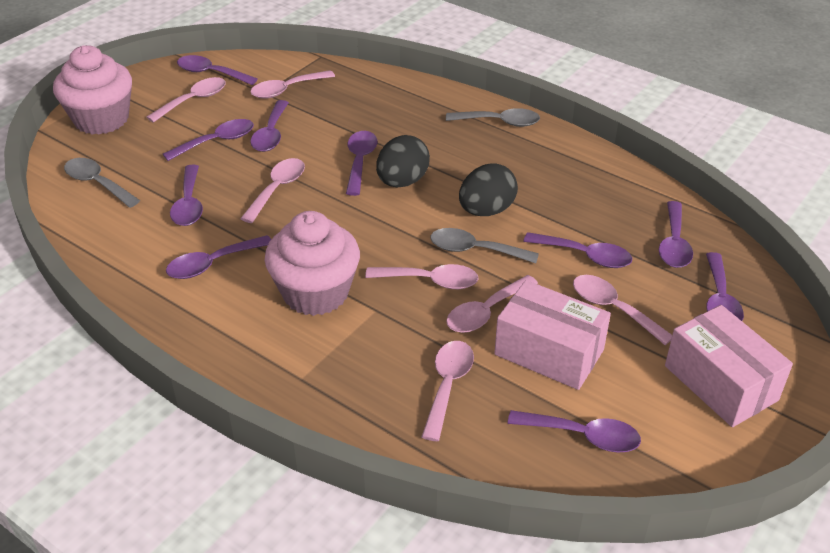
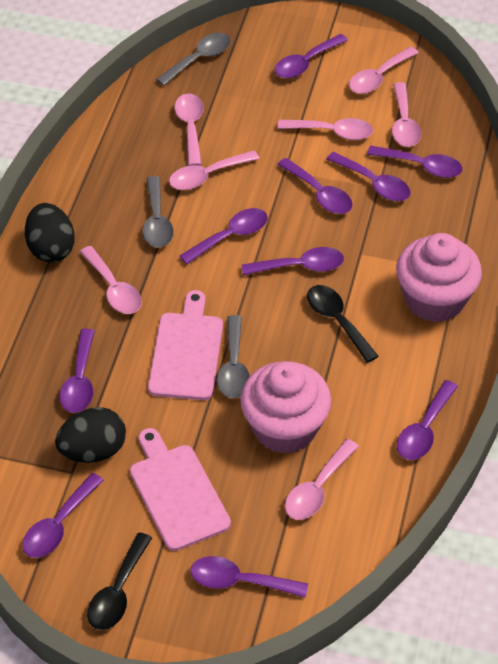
black spoon: none = 0 -> [87,532,152,630] [307,285,378,363] = 2
pink box: [494,280,611,390] [665,305,793,427] = 2 -> none = 0
pink cutting board: none = 0 -> [130,428,231,551] [148,290,223,400] = 2

